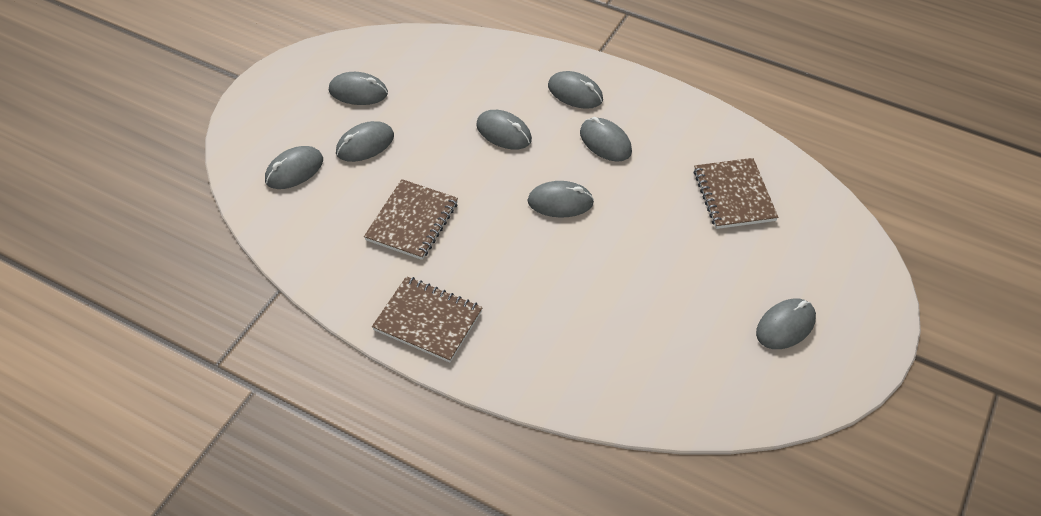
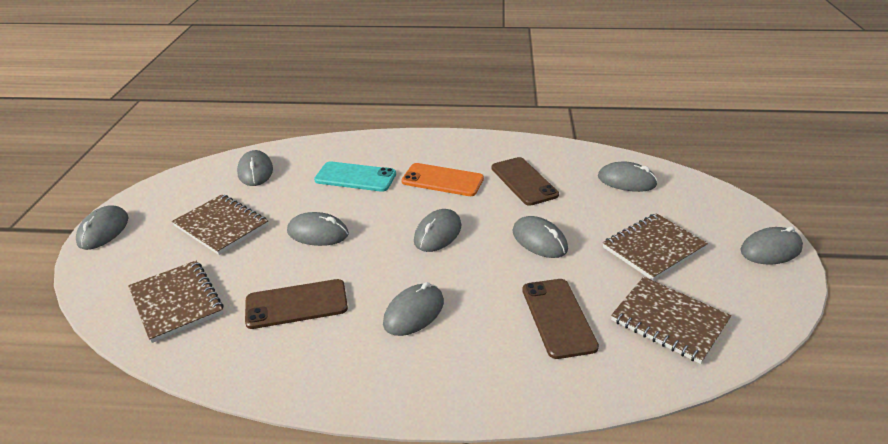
brown notebook: [364,179,458,260] [372,276,483,363] [693,158,778,229] = 3 -> [128,261,224,343] [172,194,268,255] [603,213,708,280] [611,277,731,364] = 4
brown phone: none = 0 -> [245,279,348,329] [492,157,559,206] [522,279,599,359] = 3
orange phone: none = 0 -> [402,163,484,196] = 1
turquoise phone: none = 0 -> [314,161,396,192] = 1

